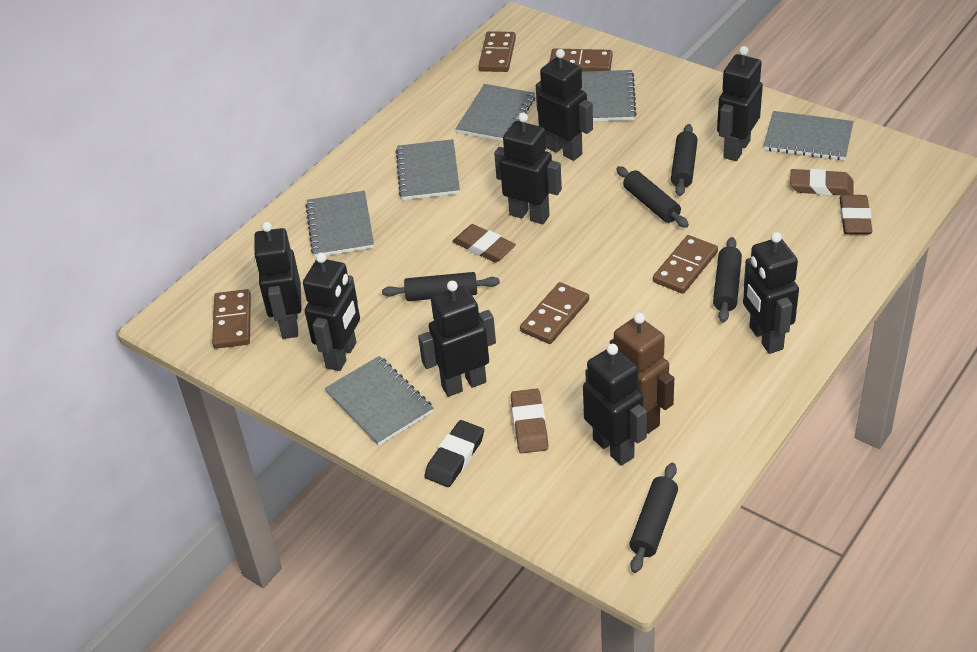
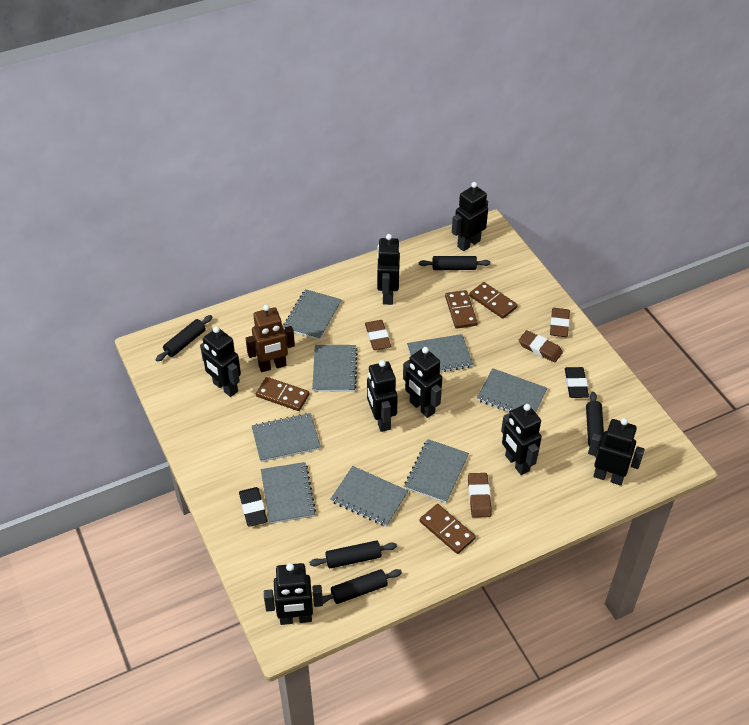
black eraser: [425,420,484,487] = 1 -> [239,487,267,527] [565,367,589,398] = 2
brown domino: [212,289,251,349] [478,31,516,72] [520,282,589,344] [550,48,613,72] [653,235,718,294] = 5 -> [256,377,309,411] [420,504,476,554] [445,290,478,329] [469,282,517,319] = 4
grey notebook: [305,191,374,257] [325,356,433,446] [396,139,460,200] [456,84,535,141] [580,70,637,122] [763,111,854,160] = 6 -> [252,413,321,462] [261,462,316,524] [283,289,342,340] [312,345,358,392] [331,466,408,527] [404,439,469,503] [407,334,473,373] [477,368,547,413] = 8

